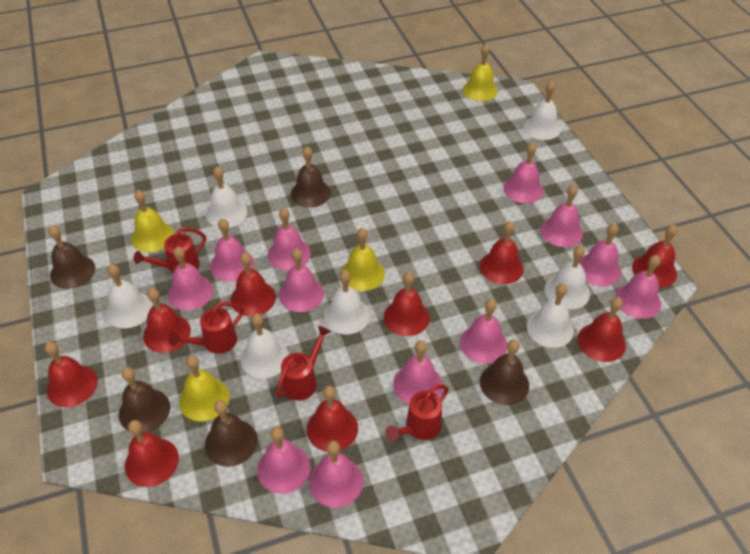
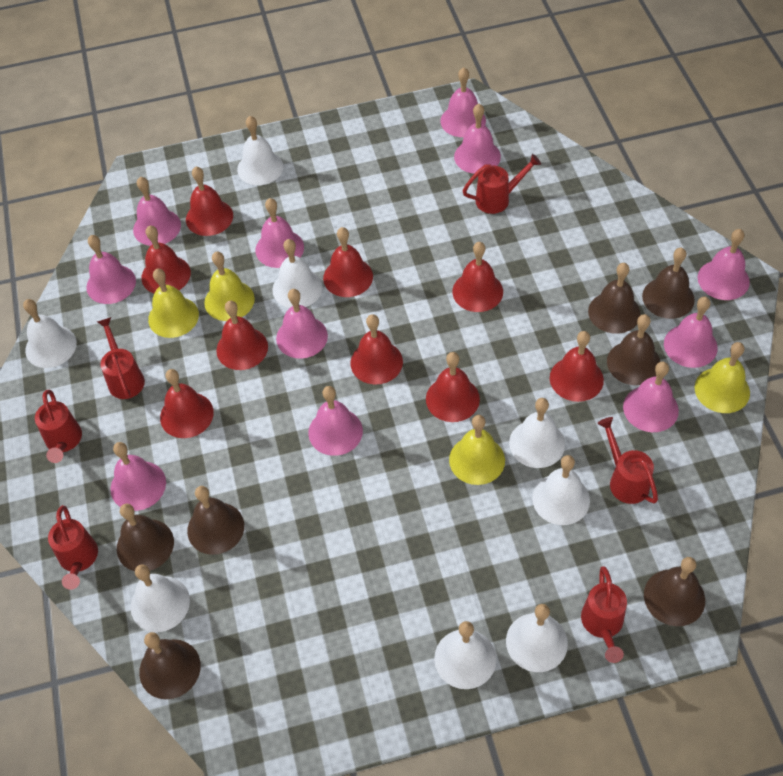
brown bell: [48,225,95,289] [119,367,170,432] [205,400,257,467] [291,146,331,208] [480,339,529,405] = 5 -> [117,503,174,571] [139,632,201,699] [187,486,244,555] [588,263,641,334] [607,314,660,385] [642,248,695,319] [644,557,705,626] = 7
pink bell: [168,247,213,310] [210,218,254,282] [257,427,311,494] [268,208,311,271] [279,248,324,312] [309,441,363,508] [393,340,442,404] [460,299,507,364] [503,142,544,203] [541,185,583,247] [579,223,622,287] [615,255,661,319] = 12 -> [86,235,136,304] [110,442,166,511] [133,177,181,246] [255,198,304,268] [276,289,328,359] [308,386,363,456] [440,67,486,137] [454,104,501,174] [623,361,679,432] [664,297,718,368] [698,229,750,300] = 11
red watering can: [134,227,206,274] [168,302,244,354] [276,326,331,401] [385,385,449,441] = 4 -> [35,390,82,463] [48,505,98,590] [97,317,145,399] [463,154,541,214] [581,566,627,663] [598,417,658,504] = 6
white bell: [106,264,152,328] [206,167,247,228] [241,313,289,379] [324,270,370,334] [524,81,561,140] [527,283,574,348] [545,246,590,309] = 7 -> [23,299,77,368] [131,564,190,632] [237,116,284,185] [272,239,323,308] [434,621,496,689] [506,604,568,672] [509,398,565,468] [532,455,590,525] = 8

